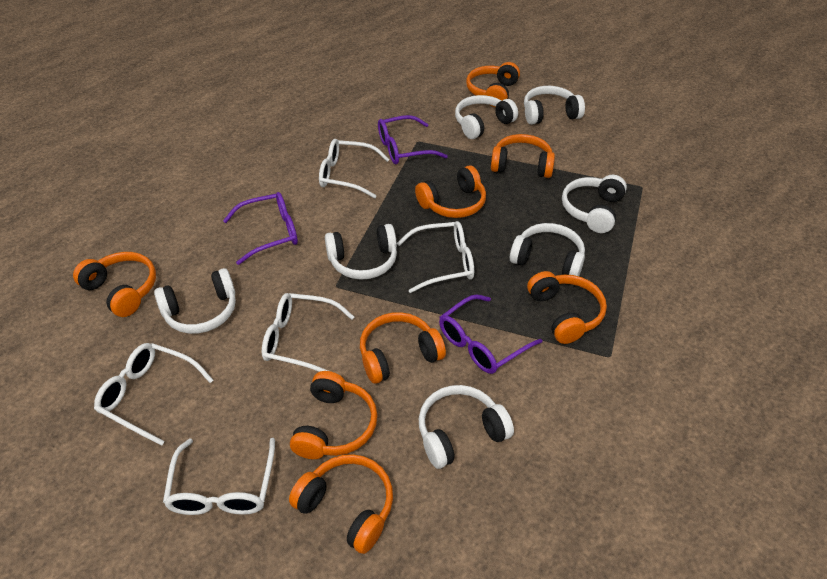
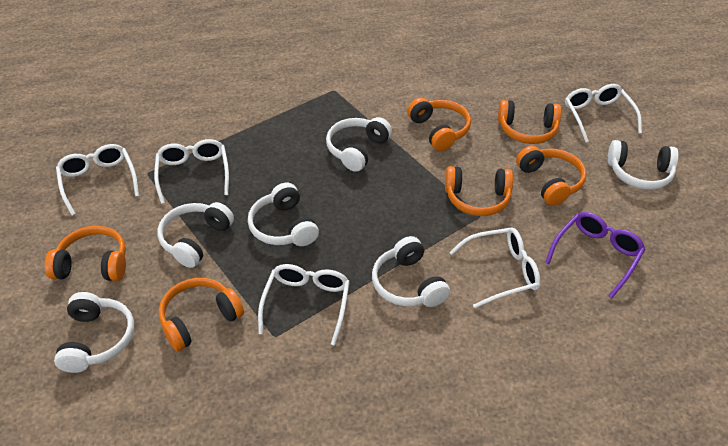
orange headphones: [73,252,156,317] [289,454,393,554] [290,371,377,459] [360,312,446,384] [415,165,486,218] [466,62,520,107] [491,134,555,178] [527,271,607,344] = 8 -> [45,226,126,281] [159,278,244,351] [407,98,471,151] [445,166,513,216] [498,100,561,144] [516,146,587,206] = 6
purple glasses: [223,192,298,265] [378,115,448,164] [439,294,542,374] = 3 -> [545,212,645,298] = 1
white headphones: [154,268,236,334] [325,224,397,280] [419,385,514,469] [455,95,518,139] [510,223,585,276] [524,86,585,125] [562,175,627,233] = 7 -> [54,292,134,373] [158,202,234,268] [248,183,319,246] [326,117,392,172] [372,236,450,307] [608,140,679,190] = 6

